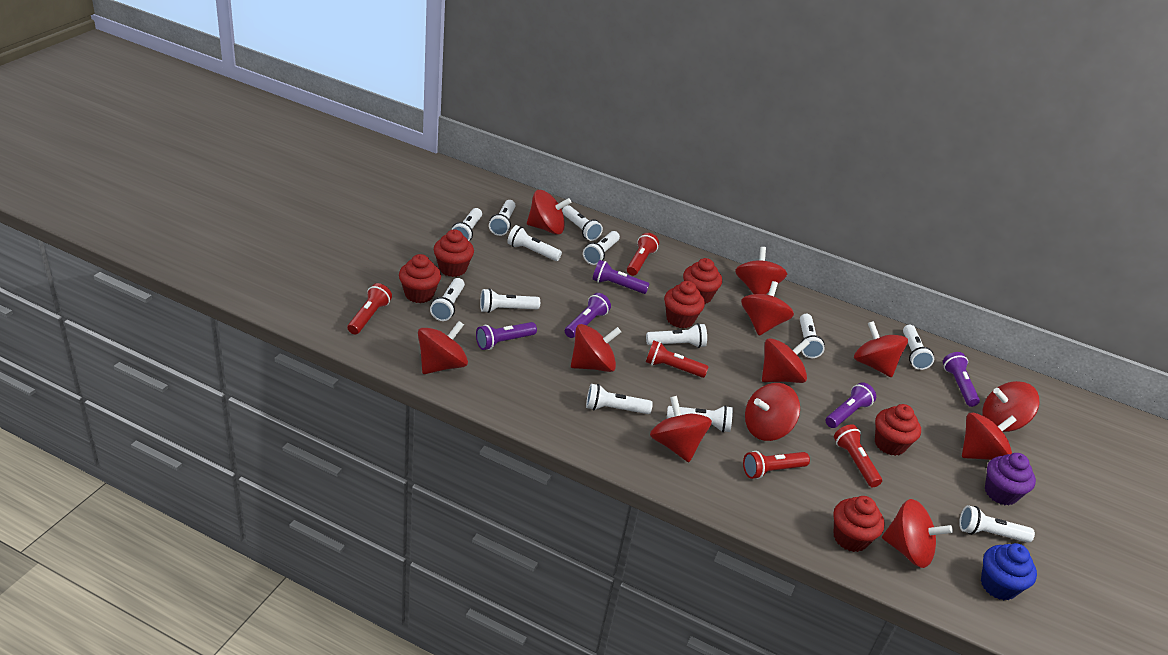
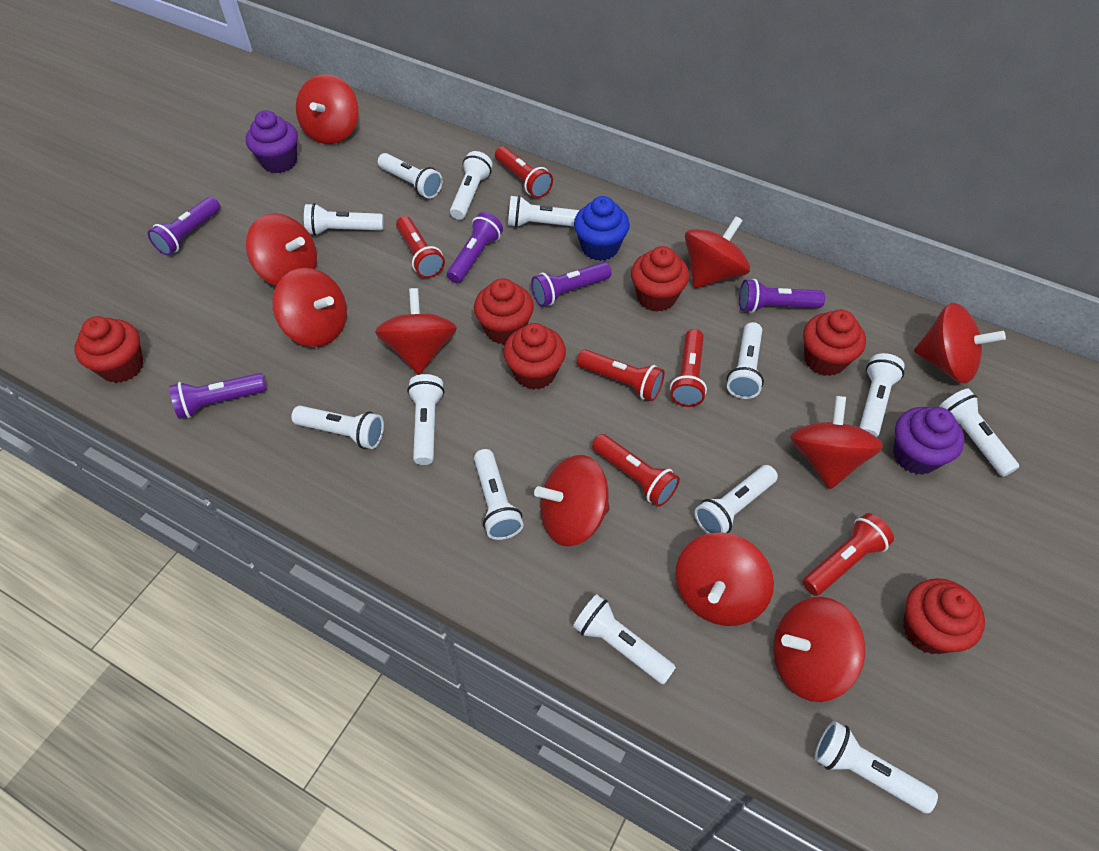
purple cupcake: [985,453,1036,506] = 1 -> [246,110,298,173] [893,407,964,475] = 2
red flashlight: [347,283,392,334] [627,233,659,276] [646,340,709,378] [743,451,810,479] [834,424,882,487] = 5 -> [396,216,445,278] [495,146,553,198] [577,349,665,401] [592,434,680,507] [670,329,707,407] [803,513,894,596] = 6
red spinning top: [418,321,468,374] [527,190,571,235] [571,324,621,372] [650,396,712,462] [735,247,787,294] [741,281,794,335] [745,383,800,441] [762,338,810,383] [854,321,908,377] [882,499,953,568] [962,412,1017,460] [983,381,1040,432] = 12 -> [246,213,317,286] [272,268,347,347] [296,74,359,144] [375,288,457,375] [534,455,610,547] [675,532,774,626] [685,216,750,288] [773,597,865,702] [790,396,883,489] [914,303,1006,384] = 10

